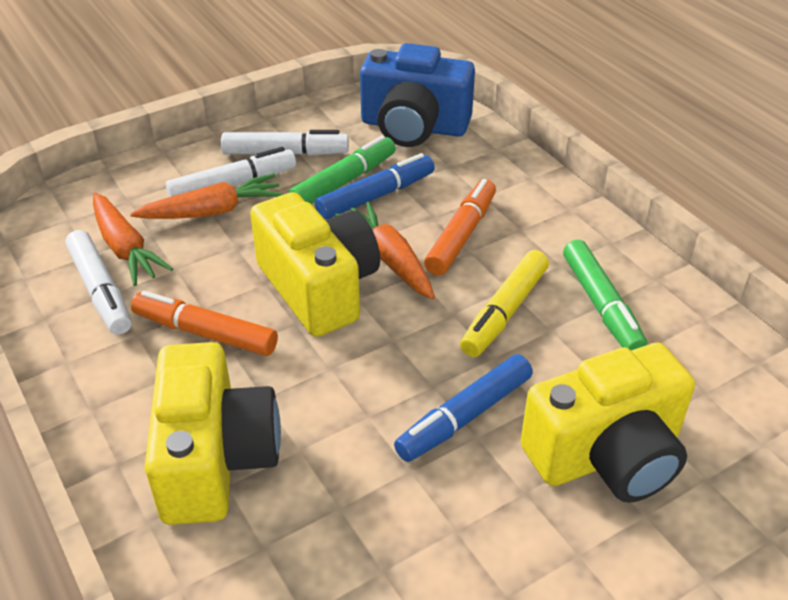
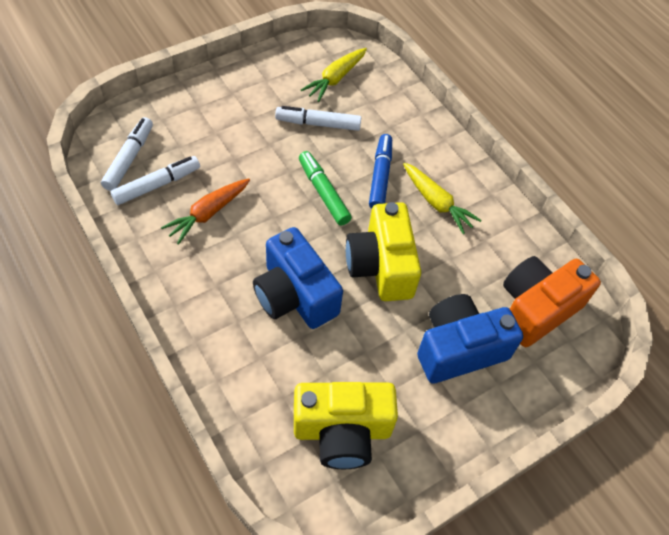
blue camera: [360,43,475,147] = 1 -> [253,227,343,329] [417,294,523,384] = 2
blue marker: [315,153,435,220] [394,354,533,462] = 2 -> [369,134,392,209] = 1
green marker: [288,135,396,204] [563,240,647,350] = 2 -> [299,151,352,226] = 1
orange camera: none = 0 -> [503,256,601,347] = 1
orange carrot: [93,193,173,286] [130,173,284,219] [335,201,435,299] = 3 -> [161,178,250,245] = 1
orange marker: [131,291,278,356] [424,179,496,275] = 2 -> none = 0
yellow camera: [145,342,281,525] [250,192,380,337] [521,343,695,503] = 3 -> [294,382,398,469] [346,202,421,301] = 2
yellow carrot: none = 0 -> [301,48,367,102] [403,163,482,234] = 2
yellow marker: [460,250,549,357] = 1 -> none = 0

